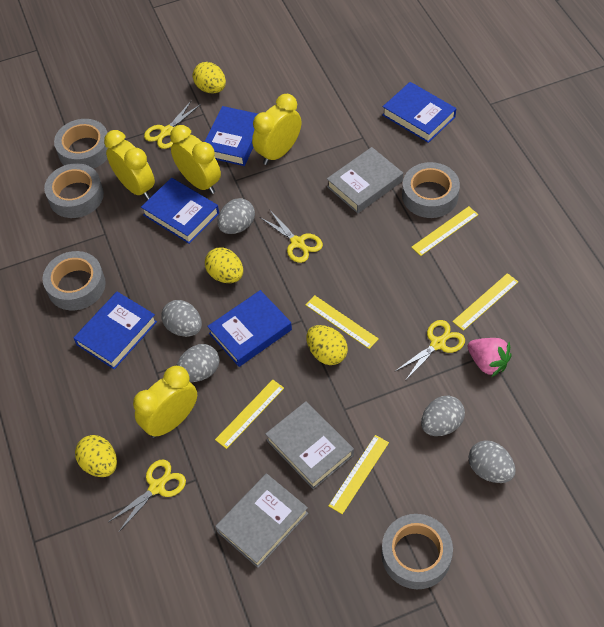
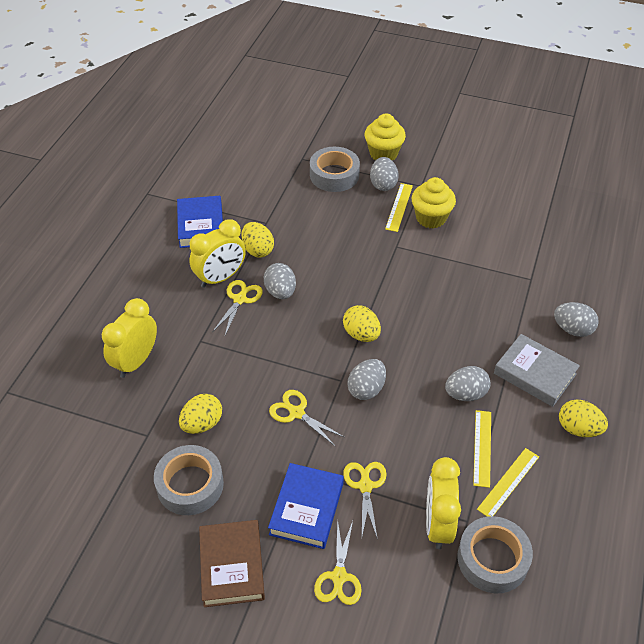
blue book: [74,292,157,369] [141,178,219,244] [204,106,258,166] [207,290,292,367] [383,82,456,143] = 5 -> [177,196,223,248] [268,463,344,549] = 2
brown book: none = 0 -> [199,520,265,607] = 1
grey book: [215,473,308,568] [265,401,354,489] [327,147,403,213] = 3 -> [494,334,580,407] = 1
grey tape: [43,251,106,310] [44,163,104,218] [54,119,108,169] [382,514,453,589] [402,162,460,218] = 5 -> [154,445,224,515] [310,147,360,192] [457,516,533,593] = 3
pink strawberry: [468,338,512,377] = 1 -> none = 0
yellow clock: [104,130,155,200] [133,366,197,438] [170,125,221,194] [252,94,301,165] = 4 -> [102,298,157,378] [189,219,246,288] [426,457,461,549] = 3
yellow cupcake: none = 0 -> [365,114,406,161] [412,177,456,229] = 2
yellow ruler: [215,380,284,449] [305,295,379,349] [328,435,389,514] [411,206,478,256] [452,273,518,331] = 5 -> [385,183,413,232] [473,410,491,488] [477,448,539,517] = 3

